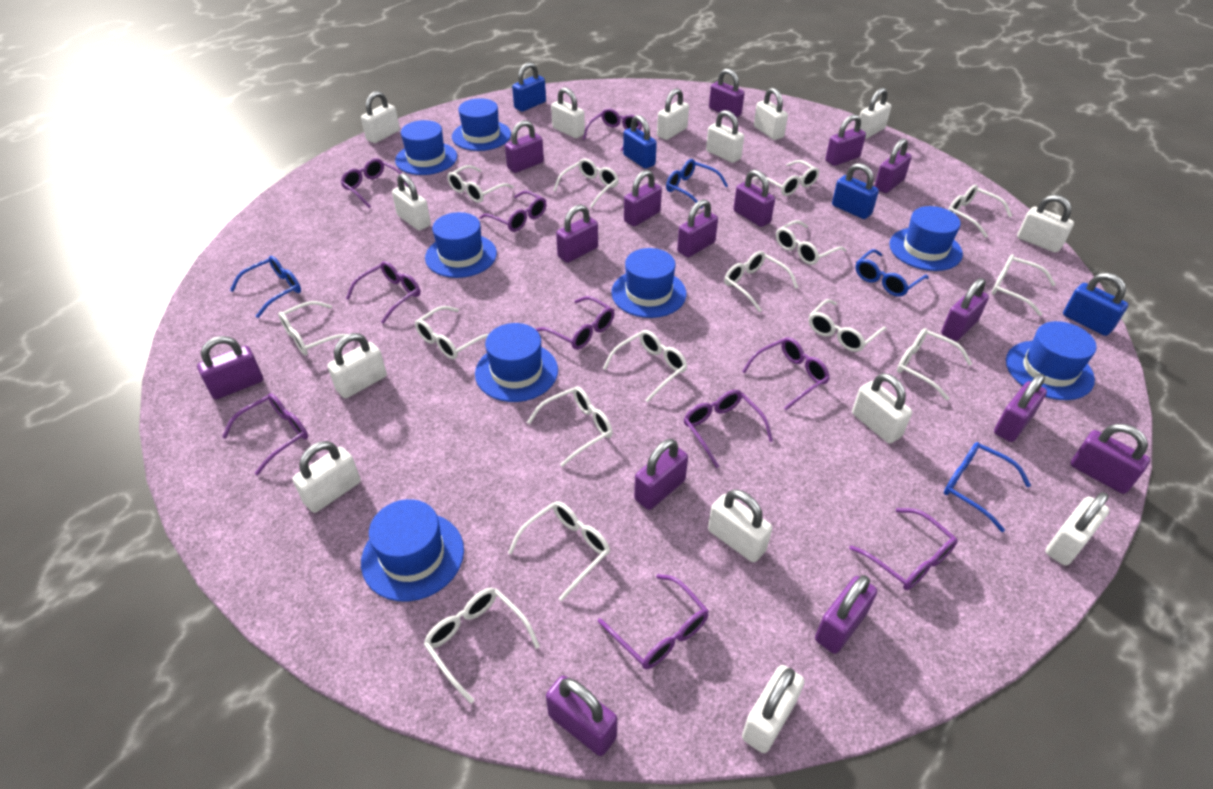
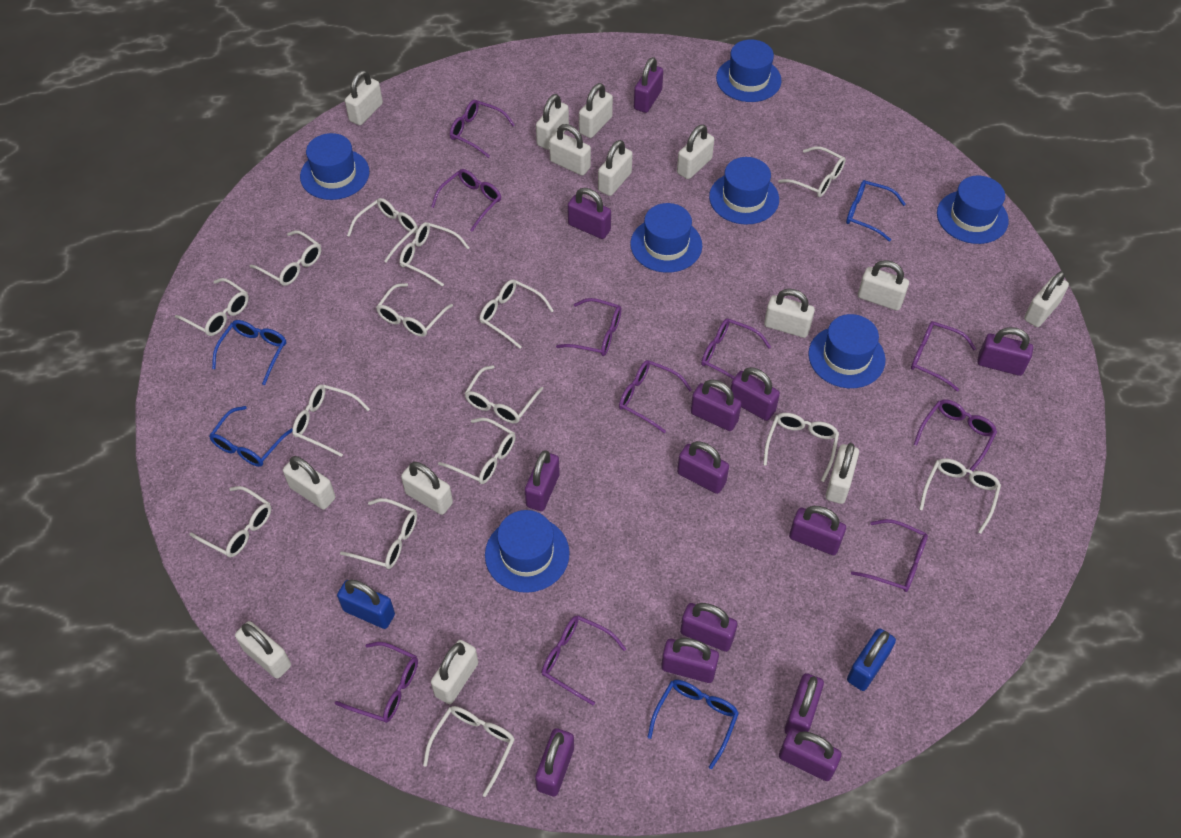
blue hat: [361,499,464,601] [395,120,457,175] [425,212,497,278] [452,98,511,151] [475,323,558,402] [611,248,686,318] [889,206,963,271] [1006,321,1097,400] = 8 -> [300,133,369,200] [485,510,570,593] [630,203,702,273] [709,157,779,225] [716,39,782,102] [808,314,885,388] [937,176,1009,244] = 7
blue padlock: [512,62,546,112] [623,115,657,169] [832,163,879,219] [1063,273,1128,336] = 4 -> [337,579,395,629] [847,628,896,691] = 2
purple padlock: [197,336,263,399] [505,120,544,173] [546,676,617,756] [556,204,598,263] [624,170,662,226] [634,439,688,510] [677,199,718,257] [709,69,745,117] [733,170,775,227] [815,575,877,654] [825,114,866,166] [874,138,912,193] [941,278,989,341] [994,374,1047,442] [1070,424,1150,494] = 15 -> [525,450,560,511] [535,728,574,797] [568,188,611,239] [634,57,663,113] [661,638,719,683] [677,441,729,494] [680,603,737,652] [691,380,742,431] [731,367,780,421] [779,728,842,781] [784,673,824,734] [789,506,846,555] [977,327,1033,376] = 13

